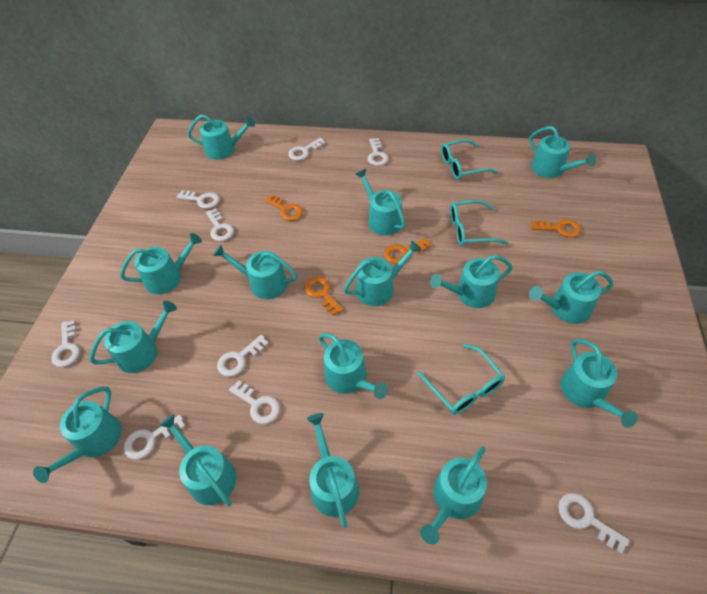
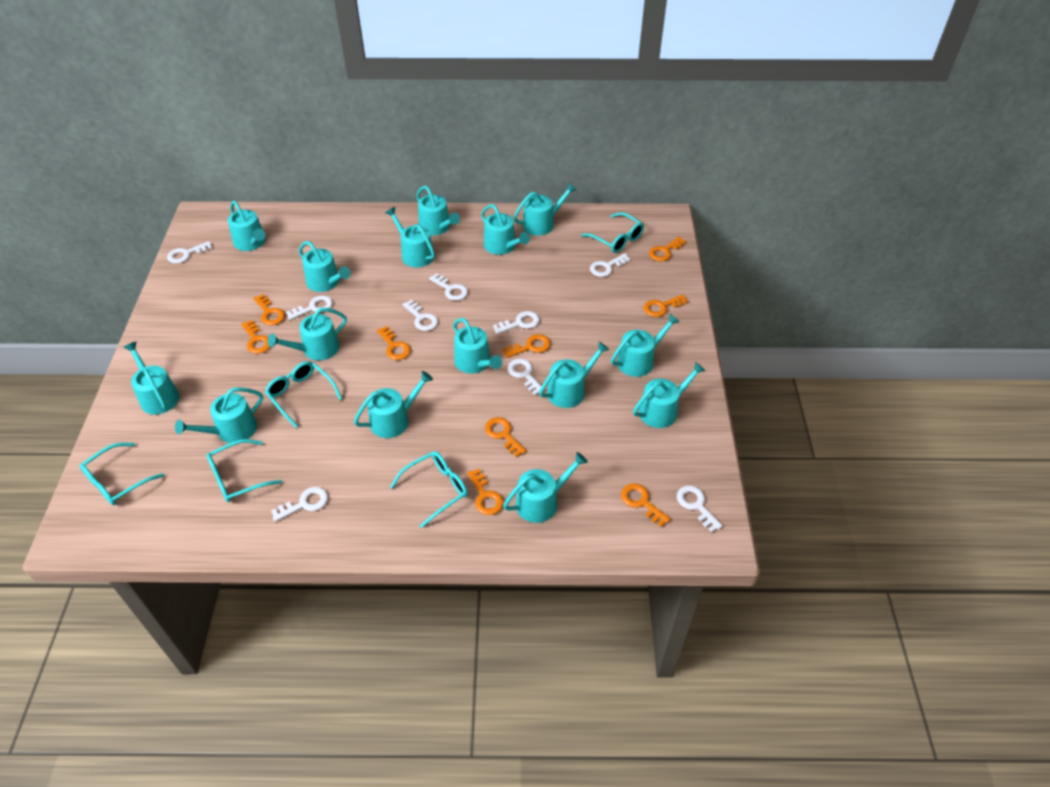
orange key: [264,194,303,221] [304,277,343,316] [384,238,432,264] [531,219,581,237] = 4 -> [241,320,270,354] [253,294,285,325] [377,326,411,360] [467,469,504,515] [485,417,527,457] [503,334,551,358] [621,483,671,527] [644,294,688,317] [649,237,686,261] = 9
turquoise glasses: [417,344,505,415] [441,139,498,180] [450,200,508,246] = 3 -> [79,443,164,505] [206,439,282,502] [265,361,342,428] [390,451,468,528] [581,212,644,253] = 5

